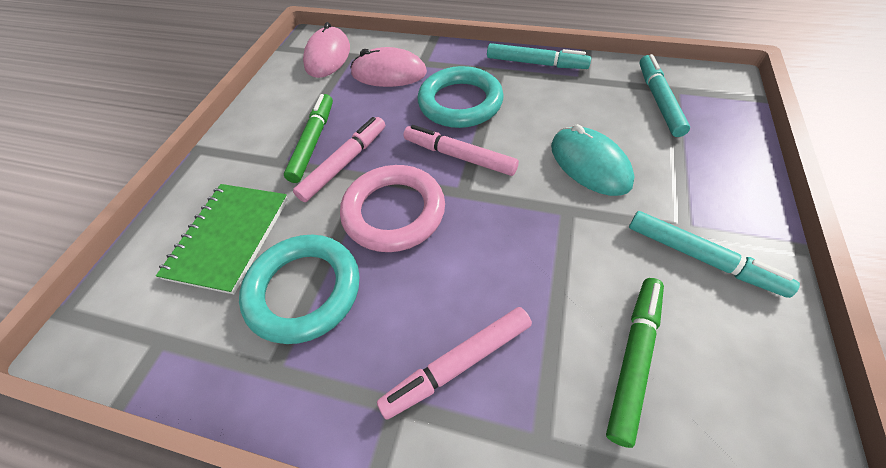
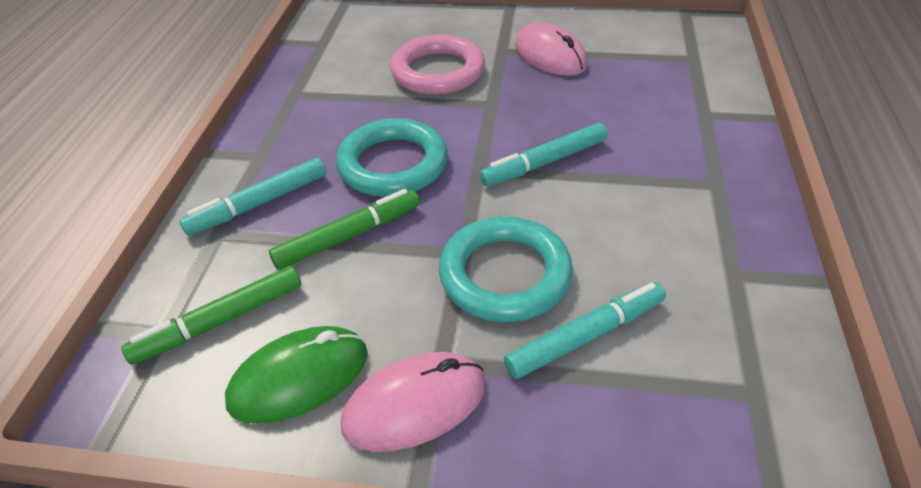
green mouse: none = 0 -> [225,326,368,424] = 1
green notebook: [156,184,288,294] = 1 -> none = 0
pink marker: [293,117,385,202] [377,307,532,420] [403,125,519,176] = 3 -> none = 0
turquoise mouse: [551,124,635,196] = 1 -> none = 0

